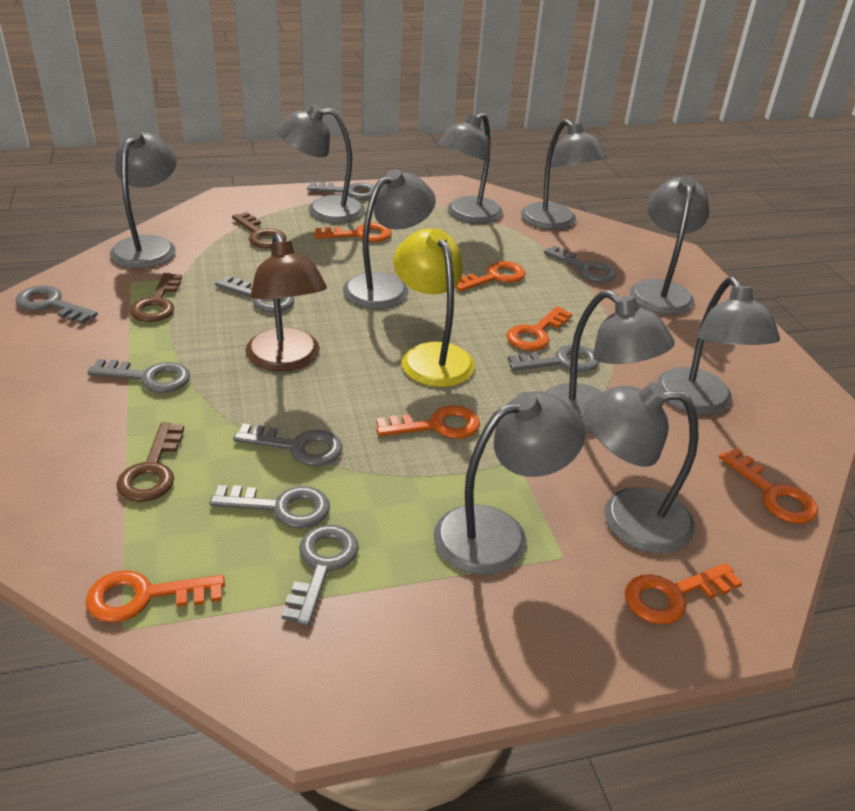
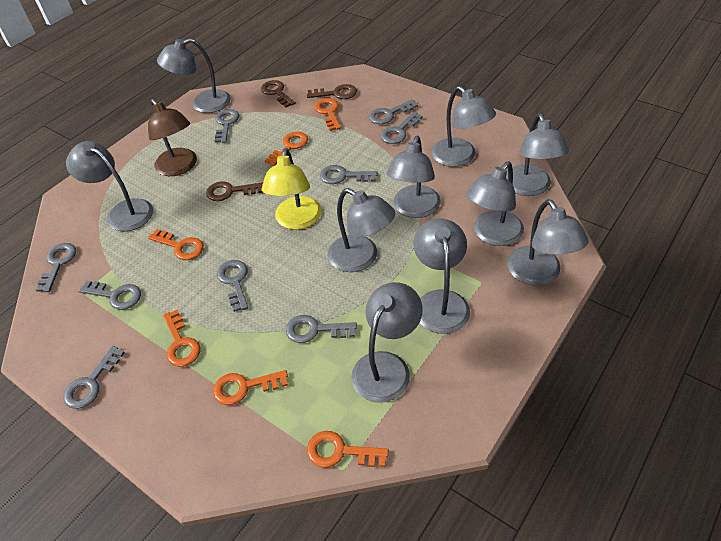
orange key: [86,570,225,623] [314,223,392,242] [376,405,480,439] [455,261,526,292] [506,306,572,351] [624,563,742,625] [719,448,818,524] = 7 -> [148,229,204,260] [163,310,200,367] [213,370,288,405] [265,132,308,166] [307,431,389,468] [315,98,341,131] = 6

